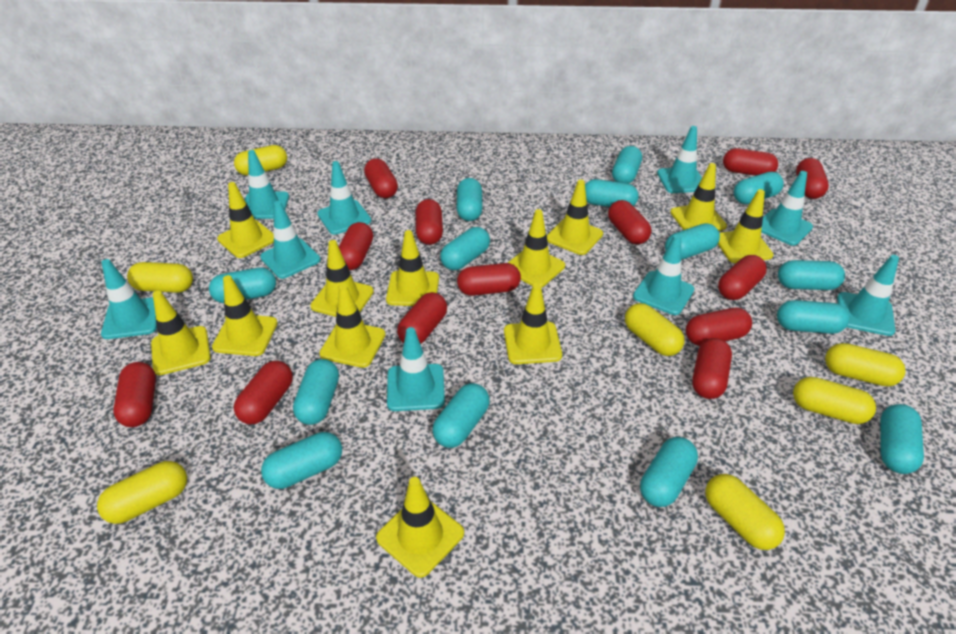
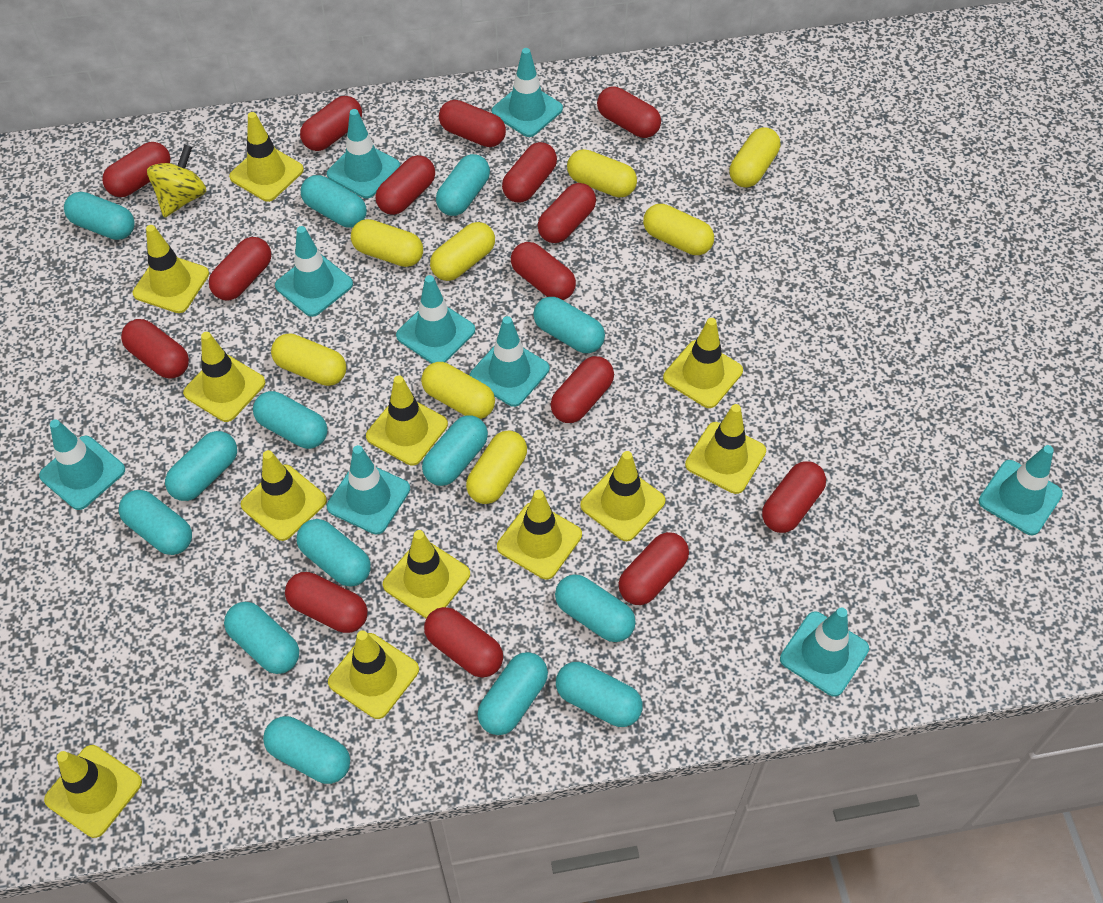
red capsule: [113,362,156,427] [234,361,293,424] [339,222,373,270] [364,158,398,198] [397,292,447,344] [416,199,443,245] [457,263,521,296] [608,200,651,245] [686,308,752,346] [692,338,732,399] [718,255,767,300] [723,148,778,176] [796,158,829,199] = 13 -> [102,142,171,197] [121,319,189,379] [209,237,271,301] [285,572,368,633] [300,96,362,151] [375,155,435,215] [424,607,503,677] [439,100,506,147] [502,142,557,203] [511,242,576,300] [537,183,596,243] [551,356,614,423] [597,87,661,138] [619,532,689,605] [762,461,826,533] = 15
yellow capsule: [97,461,187,524] [127,262,193,293] [234,145,287,176] [625,303,685,356] [705,474,785,550] [793,377,876,424] [825,343,906,386] = 7 -> [271,333,346,386] [351,219,423,267] [421,362,495,419] [430,222,495,281] [466,431,527,504] [567,149,637,197] [643,204,714,255] [730,127,780,188] = 8
yellow spinning top: none = 0 -> [147,145,206,218] = 1

